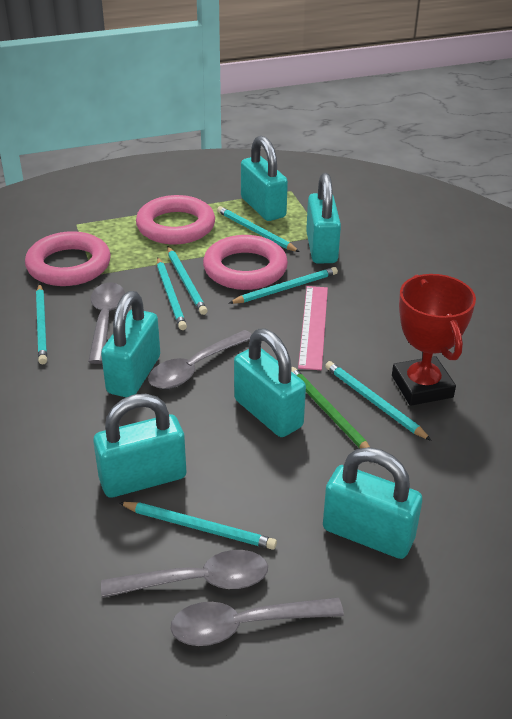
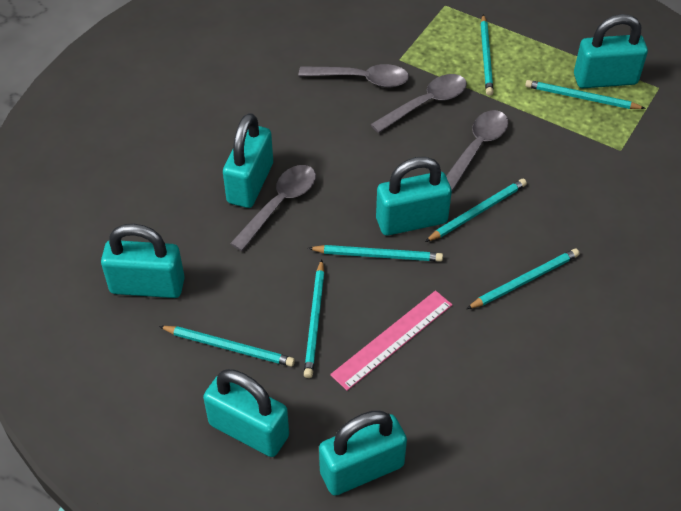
green pencil: [291,367,370,449] = 1 -> none = 0
pink ring: [25,231,111,286] [136,195,215,244] [203,235,288,290] = 3 -> none = 0
red trophy: [392,274,476,406] = 1 -> none = 0

